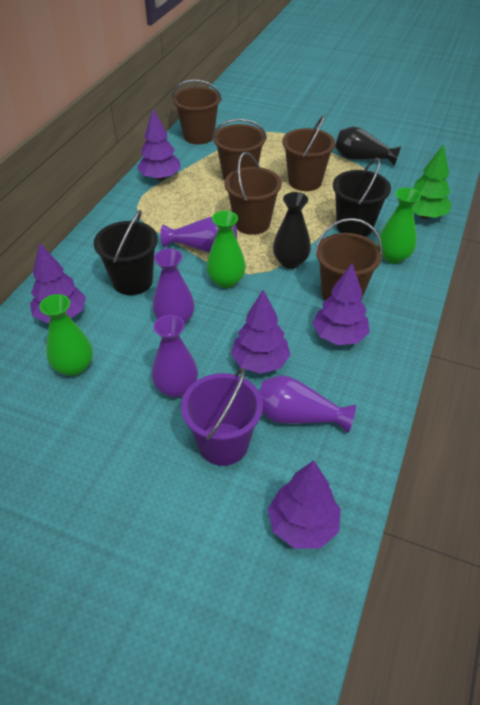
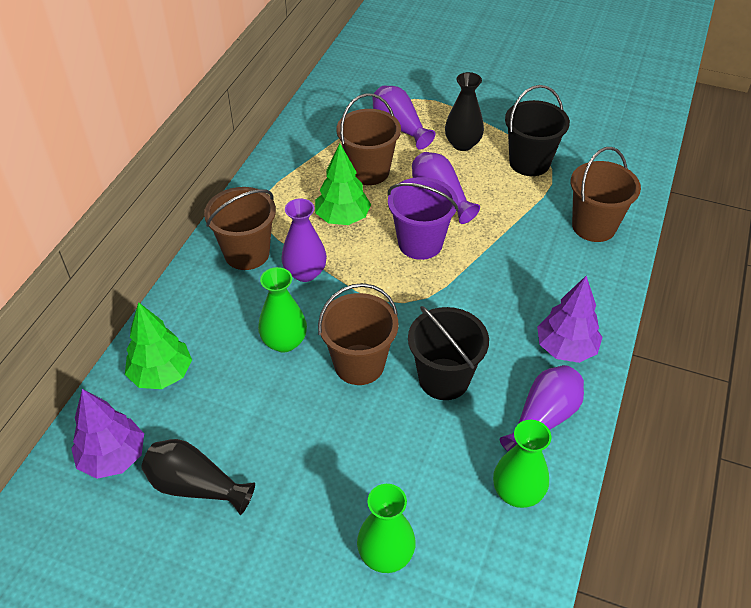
brown bucket: [172,79,222,144] [212,119,267,181] [224,152,282,235] [282,116,335,191] [315,218,383,300] = 5 -> [204,187,276,270] [318,283,399,385] [336,93,401,185] [571,147,641,242] = 4
green tree: [412,144,452,219] = 1 -> [125,302,192,389] [315,144,371,225] = 2
purple tree: [30,242,86,323] [137,109,181,181] [231,290,290,374] [268,460,341,548] [312,264,370,345] = 5 -> [71,389,144,479] [537,276,603,363] = 2

